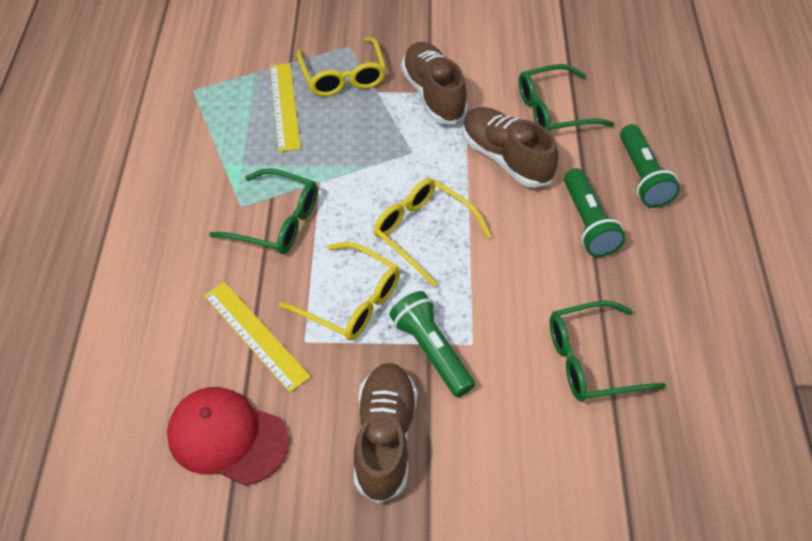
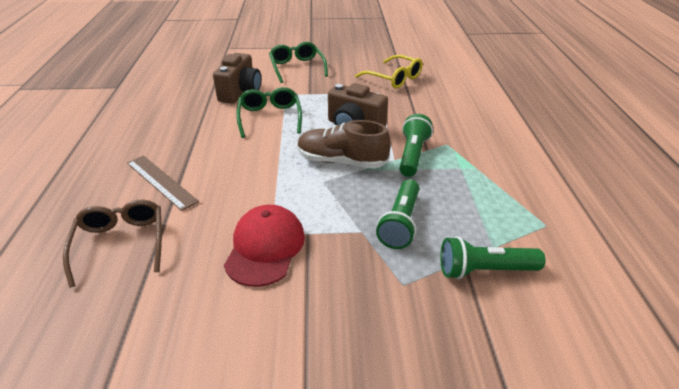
brown camera: none = 0 -> [213,53,261,104] [328,83,388,126] = 2
brown glasses: none = 0 -> [63,200,162,288] = 1
brown ruler: none = 0 -> [127,155,199,211] = 1
brown shoe: [354,363,417,504] [401,42,468,124] [462,107,558,188] = 3 -> [298,120,391,169] = 1
green glasses: [209,168,318,254] [519,64,614,132] [549,301,666,402] = 3 -> [236,87,302,138] [269,42,328,83] = 2
yellow glasses: [279,242,400,341] [297,37,386,96] [374,178,491,287] = 3 -> [355,55,423,89] = 1
yellow ruler: [204,282,311,392] [270,63,301,152] = 2 -> none = 0

